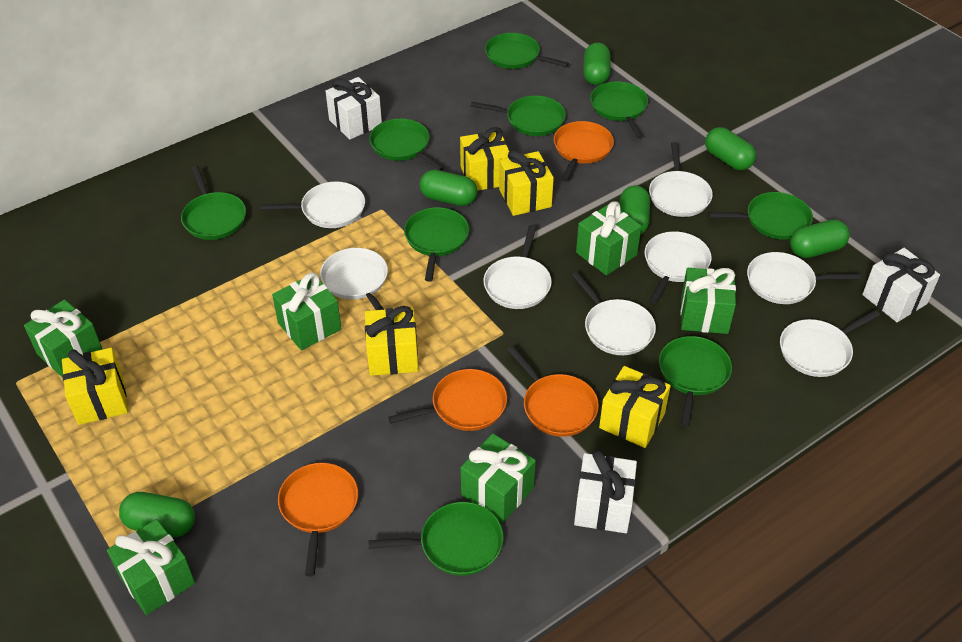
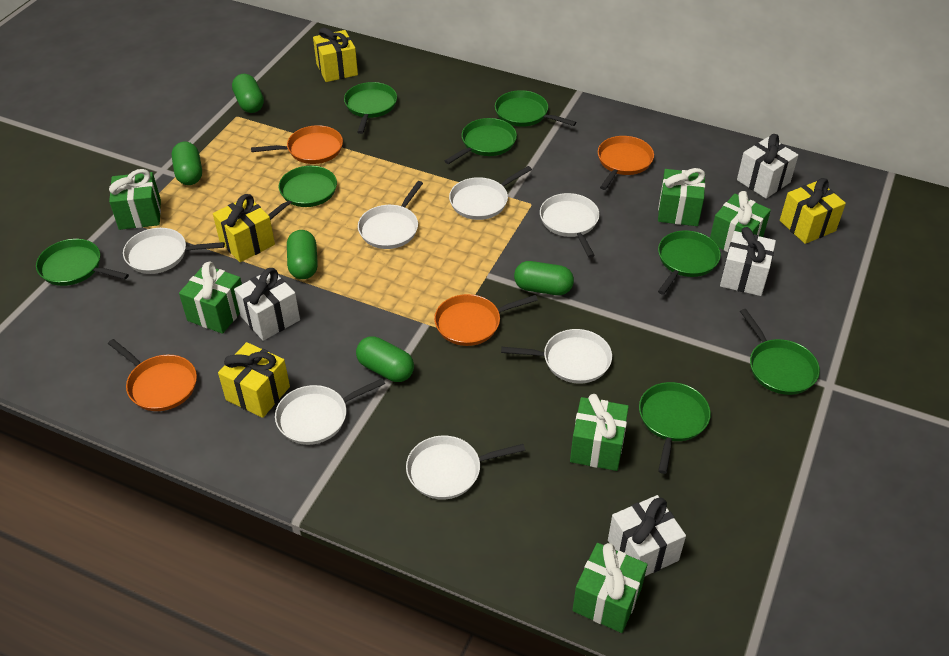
green capsule: [119,492,195,537] [420,170,477,206] [583,43,611,85] [619,185,650,235] [705,127,756,170] [790,219,850,258] = 6 -> [172,142,202,185] [232,74,264,113] [287,230,318,279] [356,336,414,382] [514,261,574,295] = 5
green pan: [181,166,246,240] [368,502,504,576] [369,118,444,171] [404,207,469,282] [471,96,566,136] [485,33,569,69] [590,81,648,139] [659,336,732,427] [708,192,813,239] = 9 -> [36,239,129,286] [268,166,337,220] [344,82,397,134] [445,118,517,164] [495,90,576,127] [639,382,711,474] [658,230,721,295] [740,309,820,395] = 8
white gift: [326,77,382,140] [574,450,637,533] [862,248,940,322] = 3 -> [234,268,300,341] [608,495,686,576] [720,227,776,296] [737,134,798,199] = 4
white pan: [260,181,365,228] [320,248,388,310] [483,225,552,309] [572,272,656,355] [644,231,712,304] [649,142,713,217] [747,252,861,304] [780,310,880,377] = 8 -> [123,228,225,274] [275,378,385,445] [358,181,423,249] [406,435,525,500] [449,166,532,220] [501,329,612,384] [540,193,600,258] = 7
yellow gift: [62,348,128,425] [365,306,418,376] [460,127,509,191] [499,150,554,216] [599,366,671,448] = 5 -> [213,194,275,262] [218,342,290,418] [313,27,358,82] [780,178,846,244] = 4

